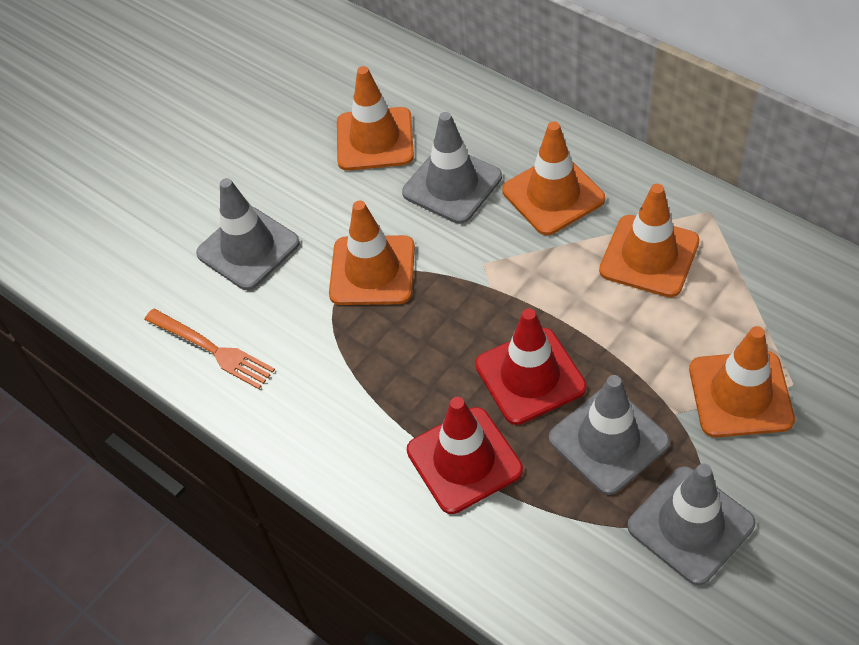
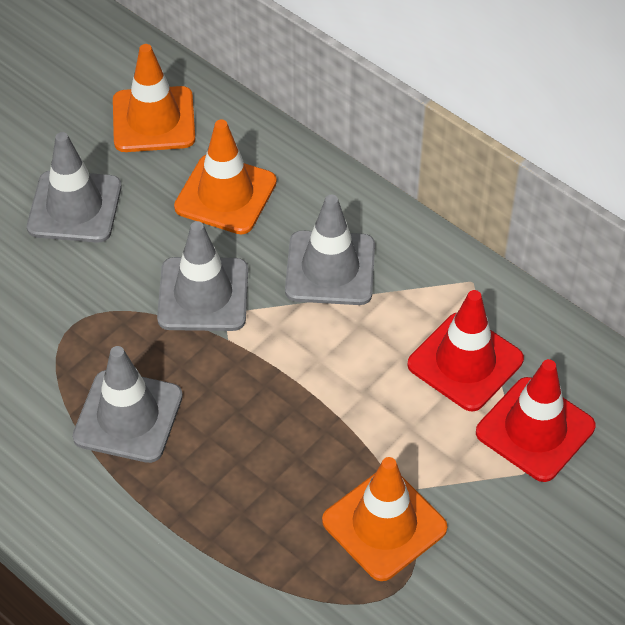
orange fork: [144,309,275,389] = 1 -> none = 0
orange traffic cone: [329,200,415,305] [337,66,414,171] [502,121,605,235] [599,184,700,297] [689,326,795,437] = 5 -> [113,44,195,152] [174,120,277,234] [322,457,448,581] = 3

